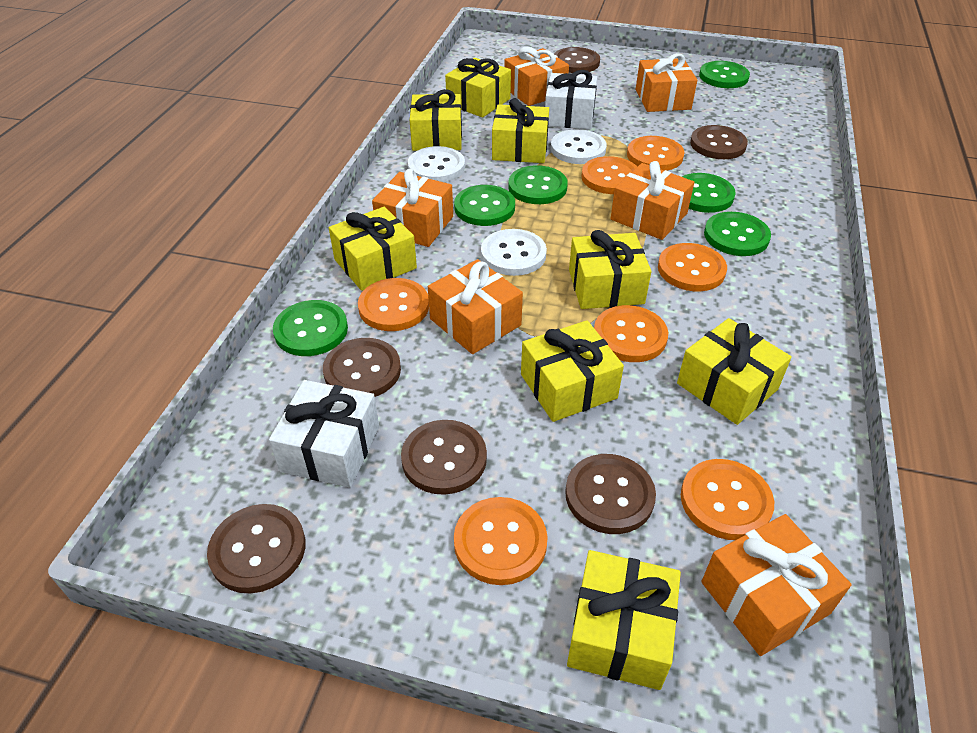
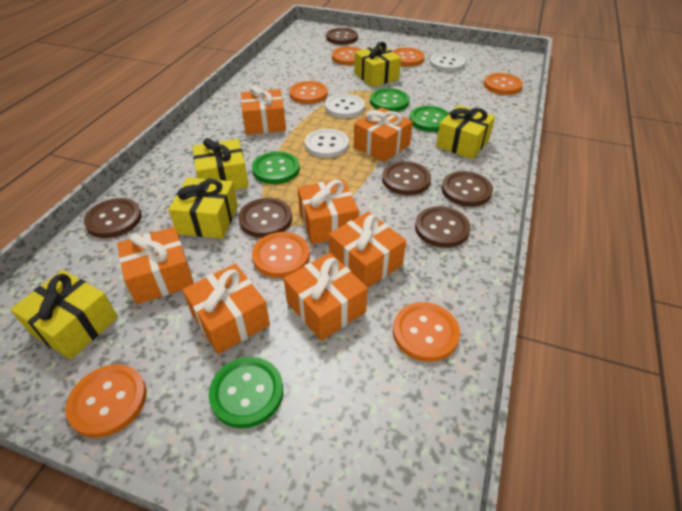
green button: [273,300,348,356] [454,185,515,226] [508,165,568,204] [682,173,736,213] [699,61,750,88] [704,212,771,256] = 6 -> [208,357,283,428] [252,151,300,184] [370,88,410,112] [409,106,449,132] = 4
orange gift: [372,169,453,247] [428,259,523,354] [504,47,569,106] [610,161,694,240] [636,53,697,112] [701,514,852,656] = 6 -> [117,227,194,304] [182,263,270,354] [241,86,286,135] [284,253,368,341] [298,179,359,244] [329,211,406,288] [354,107,413,162] = 7
white gift: [269,380,379,488] [545,70,597,129] = 2 -> none = 0
yellow gift: [329,207,417,291] [410,89,462,151] [445,58,511,117] [492,98,549,163] [521,320,624,422] [567,550,681,690] [569,230,651,309] [677,318,792,425] = 8 -> [10,270,118,360] [168,177,238,239] [193,138,249,190] [354,42,401,87] [436,105,495,159] = 5

